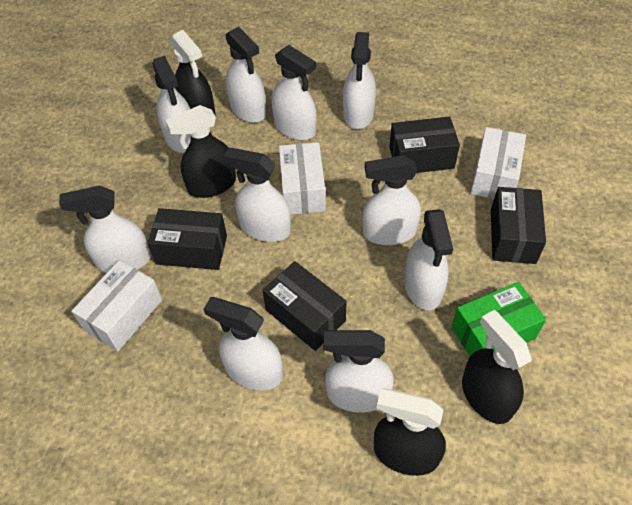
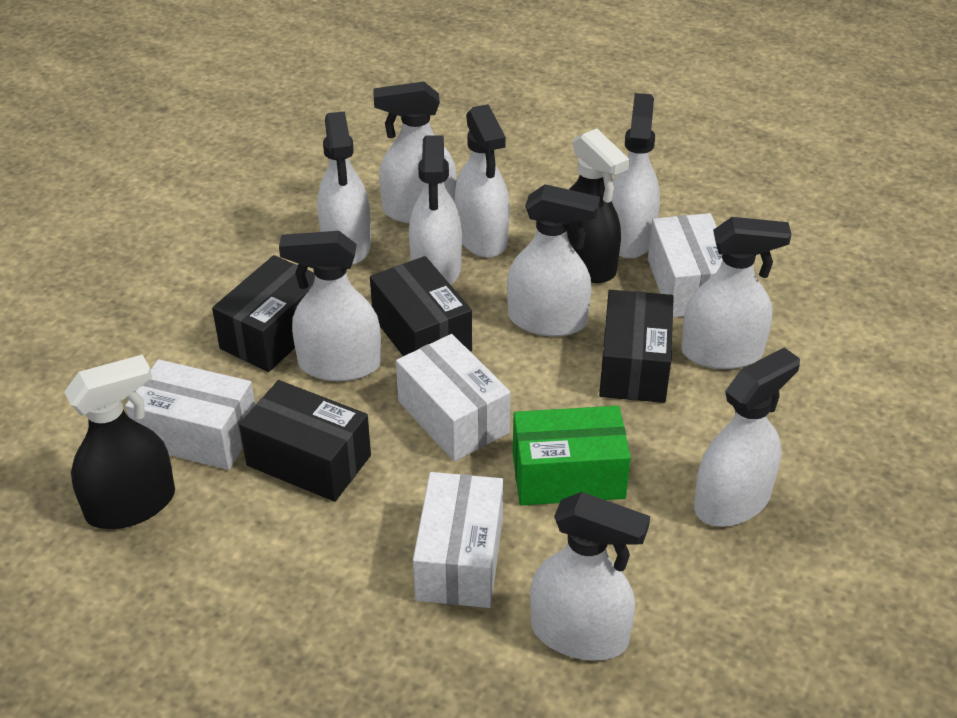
black spray bottle: [165,105,236,198] [170,30,216,116] [374,388,446,476] [462,310,531,424] = 4 -> [64,355,175,529] [567,128,630,283] = 2
white box: [72,260,162,351] [279,142,326,215] [471,127,526,199] = 3 -> [125,359,255,470] [396,334,511,462] [413,472,503,608] [648,213,723,317] = 4

